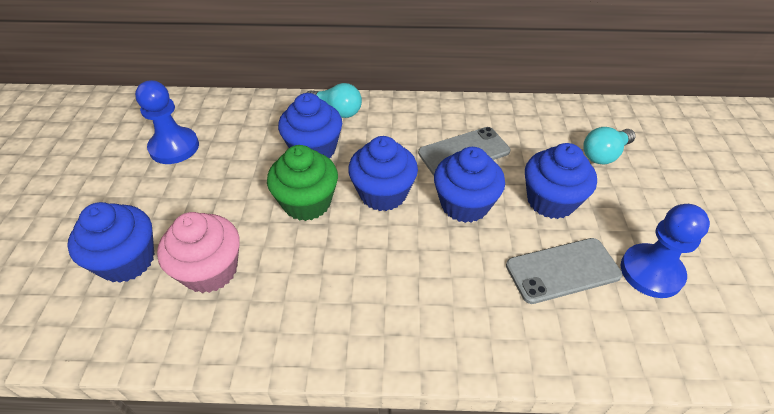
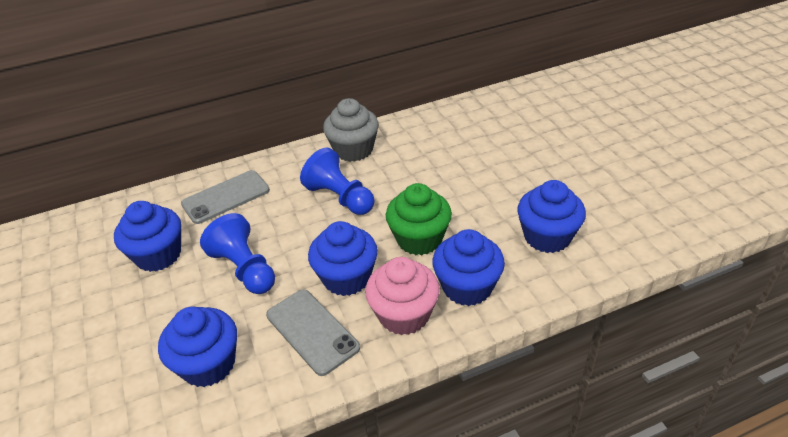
grey cupcake: none = 0 -> [323,98,379,162] = 1
turquoise light bulb: [307,83,362,118] [583,127,636,164] = 2 -> none = 0

